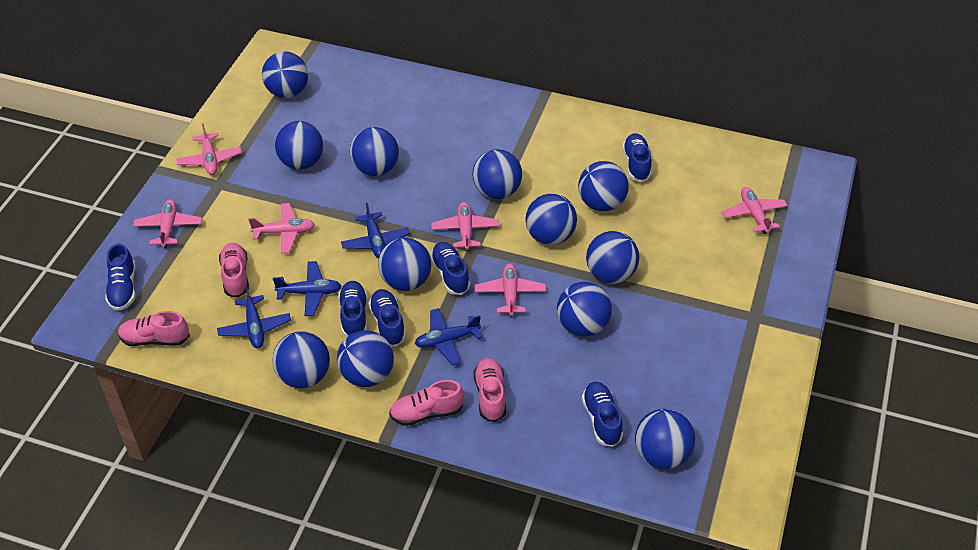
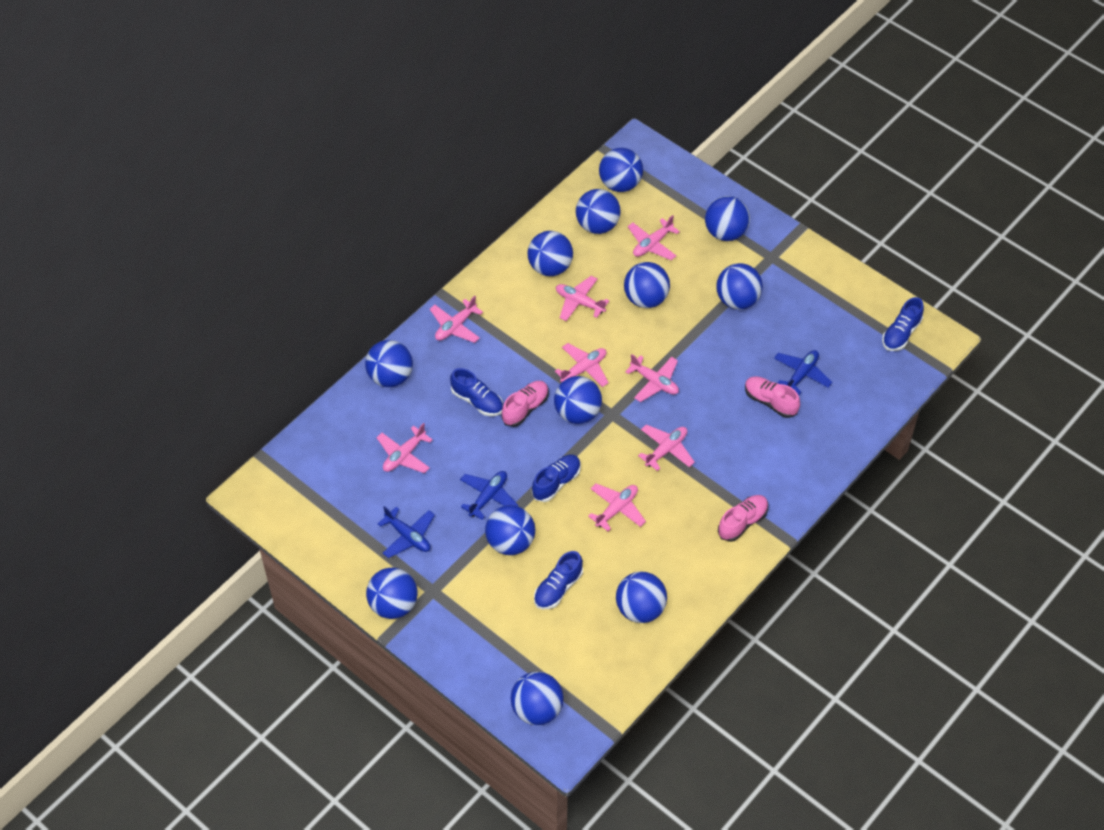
blue plane: [217,286,291,348] [273,261,342,316] [341,203,410,259] [415,308,482,366] = 4 -> [378,506,435,558] [460,471,519,520] [774,350,832,395] = 3
blue shoe: [105,244,135,311] [338,281,367,337] [368,289,406,347] [430,242,470,295] [582,382,623,447] [622,133,652,182] = 6 -> [450,368,503,416] [532,455,581,502] [534,551,583,609] [882,297,924,351] = 4
pink plane: [133,199,202,248] [176,123,242,175] [248,203,315,254] [431,202,500,251] [475,264,546,316] [722,187,788,234] = 6 -> [377,423,433,473] [430,296,483,343] [555,343,609,387] [556,276,609,321] [588,483,646,531] [625,354,679,402] [628,215,680,260] [638,424,695,471] = 8
pink shoe: [118,311,190,346] [219,243,249,298] [389,380,464,426] [474,358,506,422] = 4 -> [501,381,549,427] [718,495,768,542] [745,376,800,418] = 3

